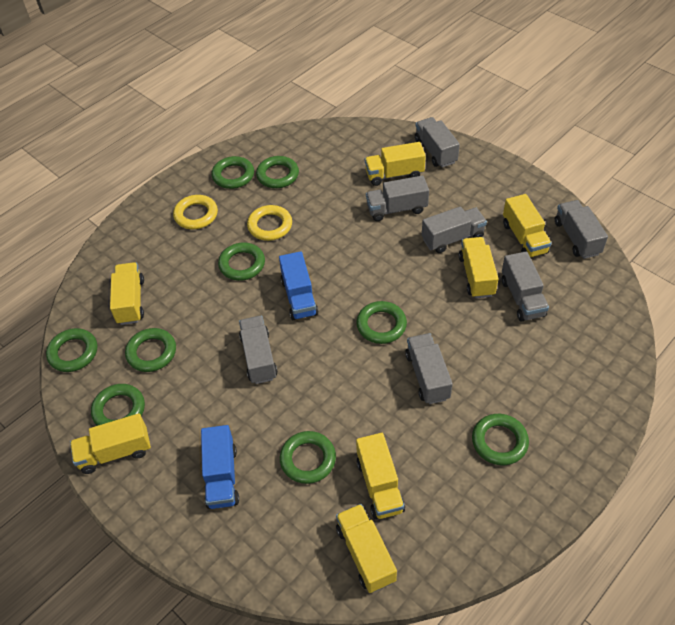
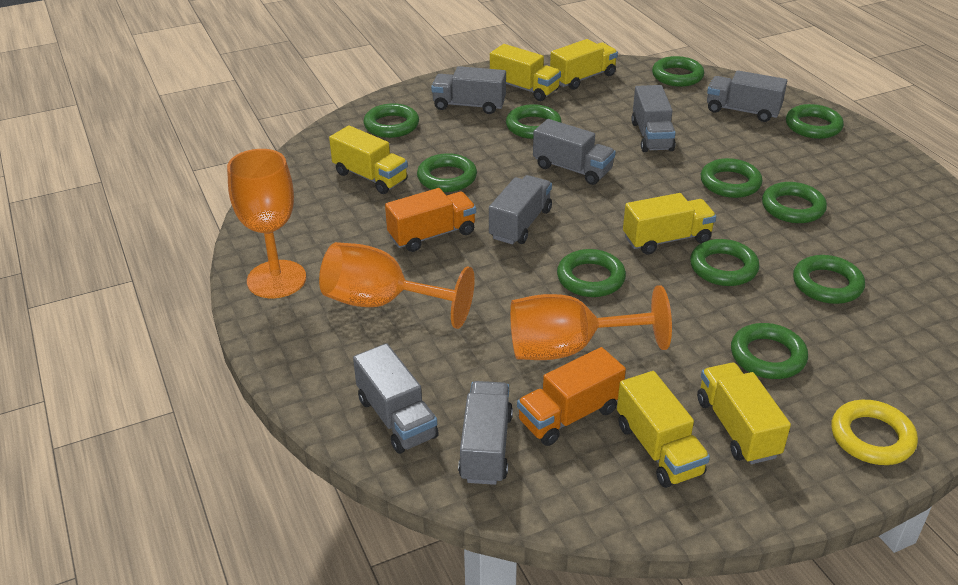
blue truck: [201,425,239,509] [279,251,319,320] = 2 -> none = 0
green ring: [46,328,97,372] [91,384,145,426] [125,328,176,372] [212,156,254,189] [218,243,265,281] [256,156,299,188] [280,431,336,484] [356,301,407,344] [472,414,529,465] = 9 -> [364,103,419,138] [417,153,477,192] [506,104,562,139] [557,249,626,297] [652,56,704,87] [690,239,759,286] [701,158,762,198] [731,323,808,379] [762,182,827,223] [786,104,844,139] [793,255,865,304] = 11
orange goblet: none = 0 -> [227,149,306,298] [319,242,475,329] [510,285,672,360] = 3
orange truck: none = 0 -> [385,188,476,252] [517,347,626,446] = 2
yellow ring: [173,195,218,229] [247,205,292,241] = 2 -> [831,400,918,465] = 1
yellow truck: [70,413,151,474] [110,262,144,325] [336,504,397,593] [356,433,405,519] [365,142,426,186] [459,237,499,298] [503,194,552,257] = 7 -> [329,125,408,194] [490,44,561,101] [550,39,618,90] [617,371,710,488] [623,193,716,254] [697,363,791,464] = 6

